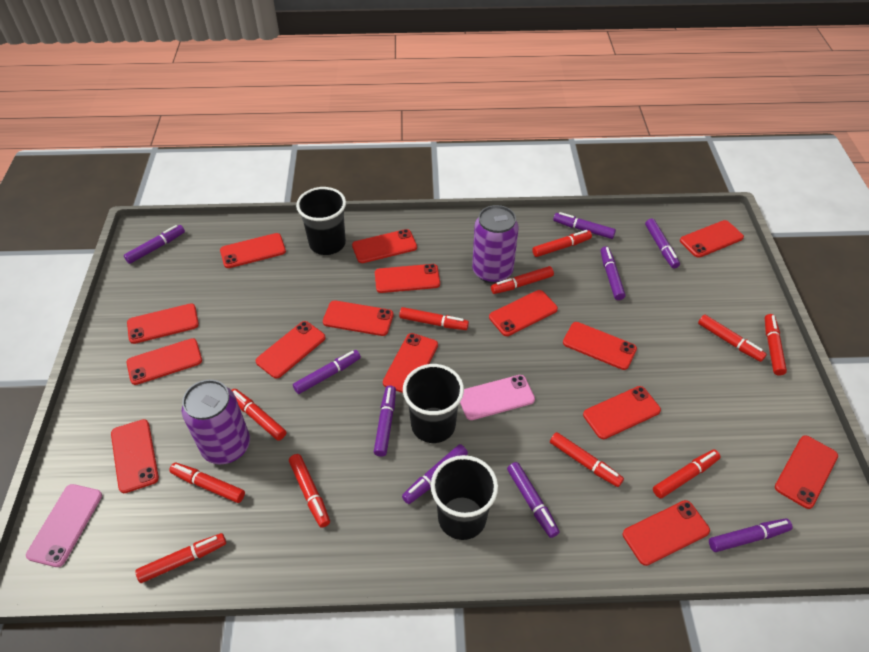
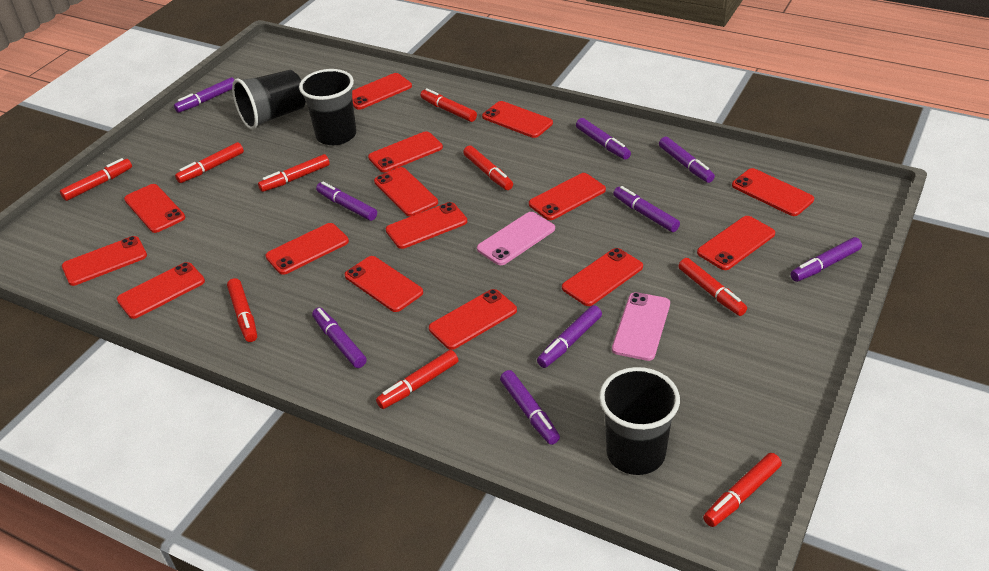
purple can: [182,380,250,464] [472,205,519,284] = 2 -> none = 0
red marker: [135,533,226,583] [169,463,245,503] [231,389,286,441] [289,454,330,528] [399,307,469,330] [491,266,554,294] [532,230,592,257] [550,432,624,487] [653,450,721,498] [698,314,767,362] [765,314,787,375] = 11 -> [60,158,132,201] [175,142,244,183] [227,278,257,342] [258,154,330,192] [376,350,458,409] [420,88,477,122] [463,145,513,190] [679,258,747,316] [703,453,782,527] = 9

